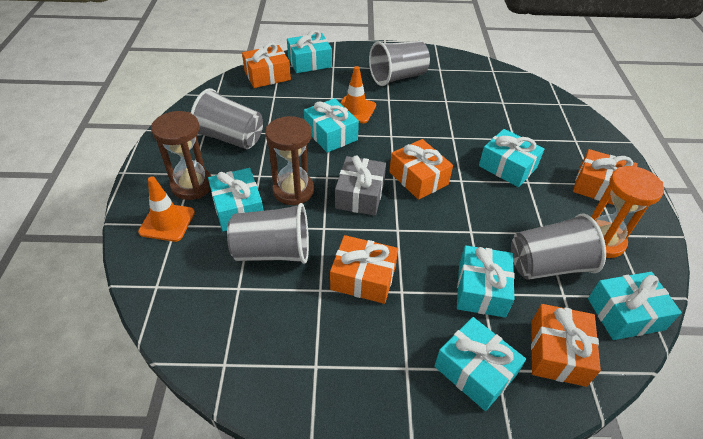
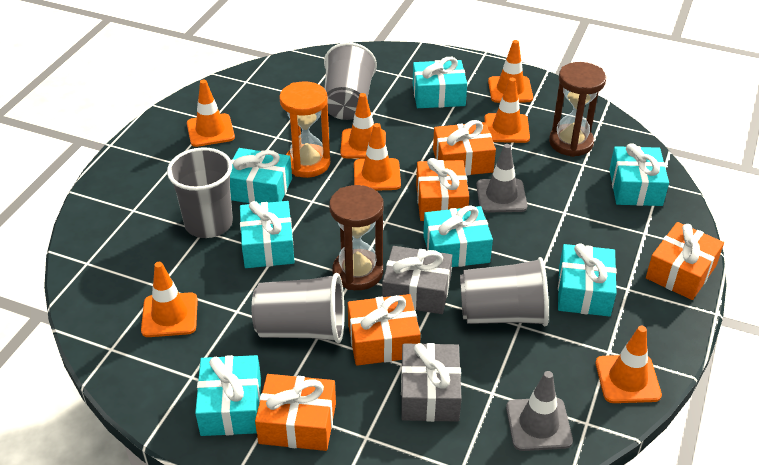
grey gift: [335,156,386,216] = 1 -> [382,246,452,314] [401,343,462,422] = 2
grey traffic cone: none = 0 -> [476,144,527,212] [506,371,573,451] = 2
orange traffic cone: [138,176,195,242] [340,66,376,123] = 2 -> [141,262,198,337] [187,80,235,147] [340,93,386,159] [354,123,401,191] [484,78,530,143] [488,40,533,103] [596,326,662,403] = 7

